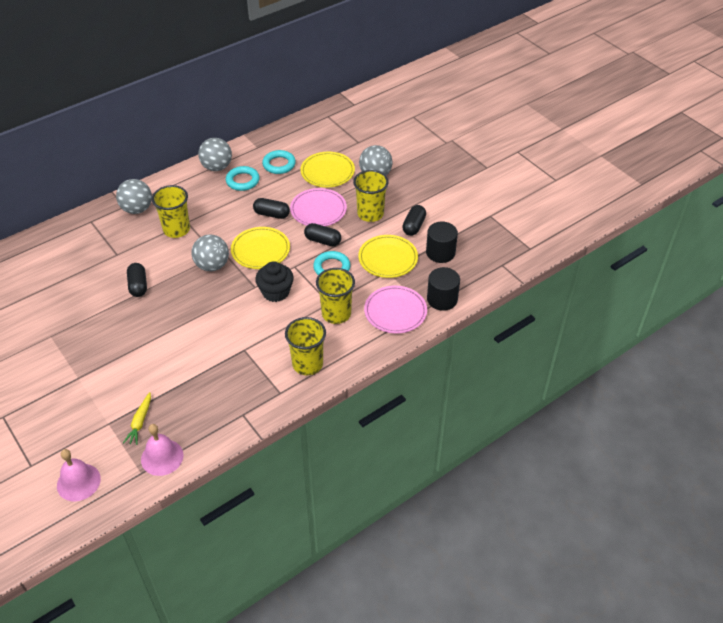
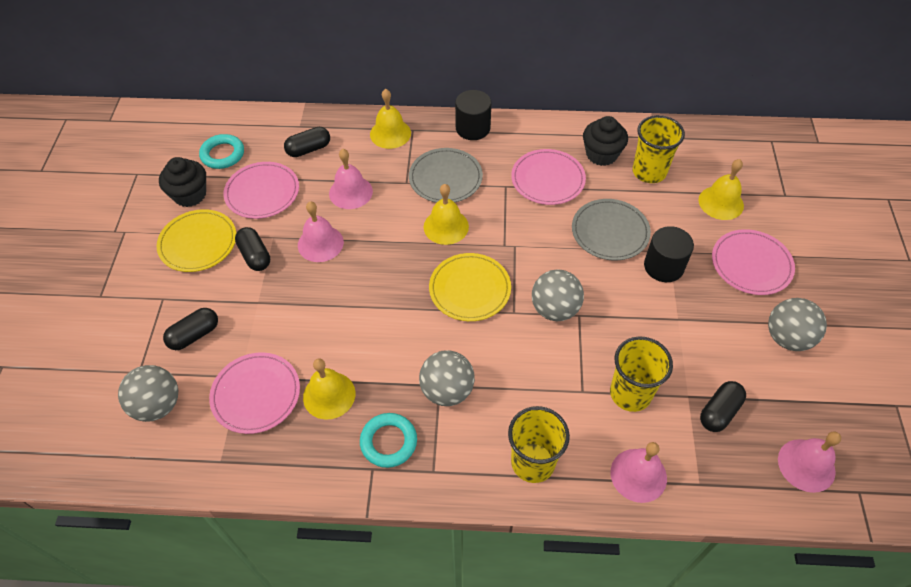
black cupcake: [255,261,294,302] = 1 -> [159,157,206,207] [583,116,628,166] = 2
grey plate: none = 0 -> [409,148,483,203] [572,199,651,261] = 2
pink bell: [57,449,101,501] [141,424,184,476] = 2 -> [298,201,344,262] [329,149,373,209] [611,442,667,503] [778,432,841,493] = 4
pink plate: [290,188,347,226] [364,286,427,334] = 2 -> [209,352,300,434] [224,162,299,219] [511,149,586,205] [712,229,795,295] = 4
turquoise ring: [226,166,260,191] [262,150,296,174] [313,251,350,275] = 3 -> [199,134,244,169] [360,413,417,468] = 2
yellow bell: none = 0 -> [303,358,355,420] [370,89,411,149] [424,184,469,245] [699,159,744,220] = 4
yellow carrot: [123,392,151,445] = 1 -> none = 0
yellow cup: [152,185,190,238] [285,317,326,375] [316,268,355,324] [353,170,389,222] = 4 -> [508,406,570,483] [610,336,673,412] [632,115,685,183] = 3
yellow plate: [231,227,290,269] [300,152,355,187] [358,235,418,278] = 3 -> [157,209,236,272] [429,253,511,321] = 2

